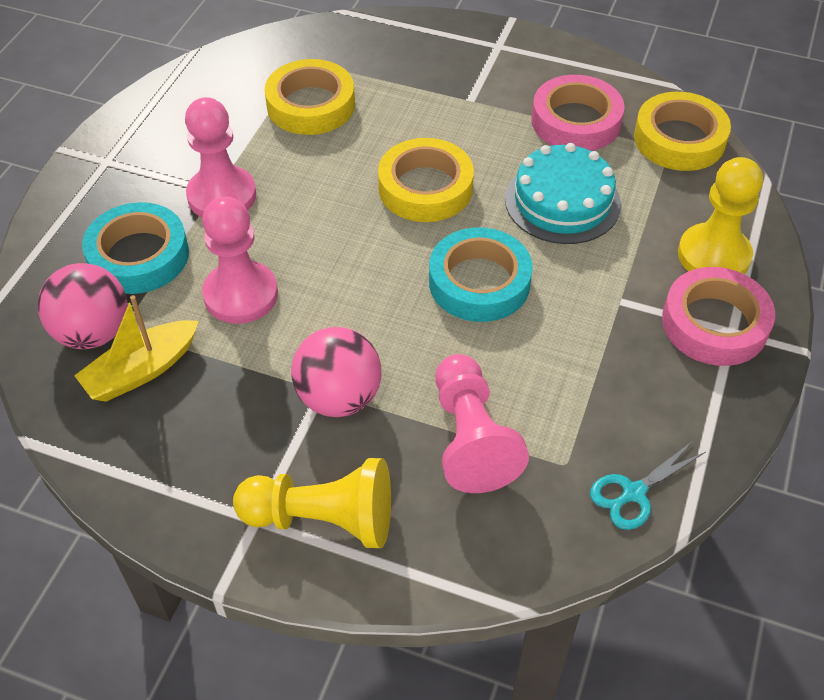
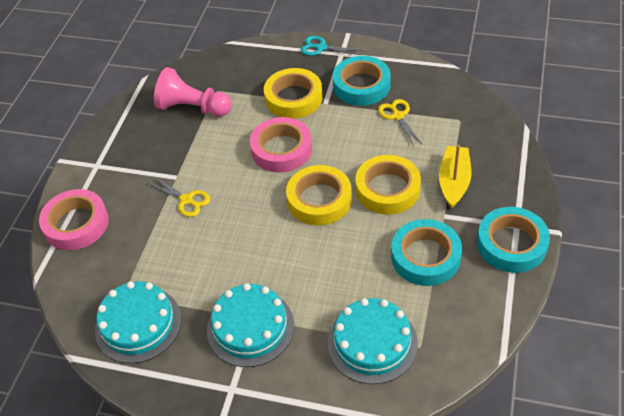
pink ball: [38,263,128,349] [291,327,382,417] = 2 -> none = 0
pink pawn: [185,97,256,218] [202,197,278,324] [435,354,529,493] = 3 -> [154,67,232,117] = 1
turquoise cake: [505,143,621,244] = 1 -> [95,281,181,363] [207,283,294,367] [328,298,418,384] = 3
turquoise tape: [82,202,189,294] [429,228,533,322] = 2 -> [333,56,391,106] [391,219,462,286] [477,207,550,273] = 3
yellow pawn: [233,458,391,548] [678,157,763,274] = 2 -> none = 0
yellow scissors: none = 0 -> [147,176,210,217] [378,99,422,146] = 2

